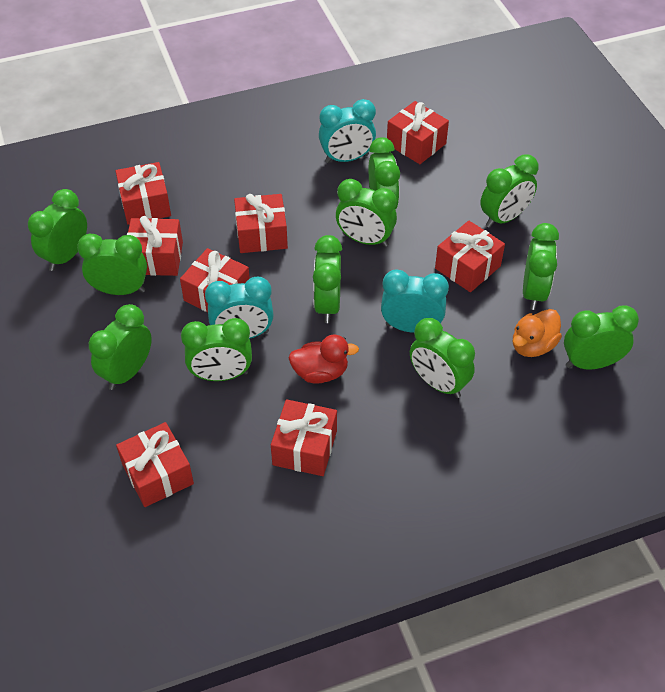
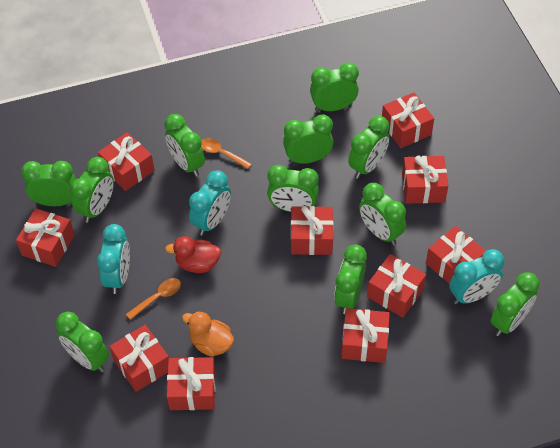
orange spoon: none = 0 -> [126,278,181,320] [201,138,252,169] = 2
red gift: [116,162,171,225] [116,422,194,507] [127,216,183,276] [180,248,250,312] [234,194,288,253] [271,399,337,476] [387,101,449,164] [435,221,505,292] = 8 -> [16,208,75,267] [98,132,155,191] [109,325,169,392] [167,357,216,410] [291,206,333,255] [341,308,390,363] [367,254,426,318] [382,93,434,148] [402,156,448,204] [426,226,486,283] = 10

